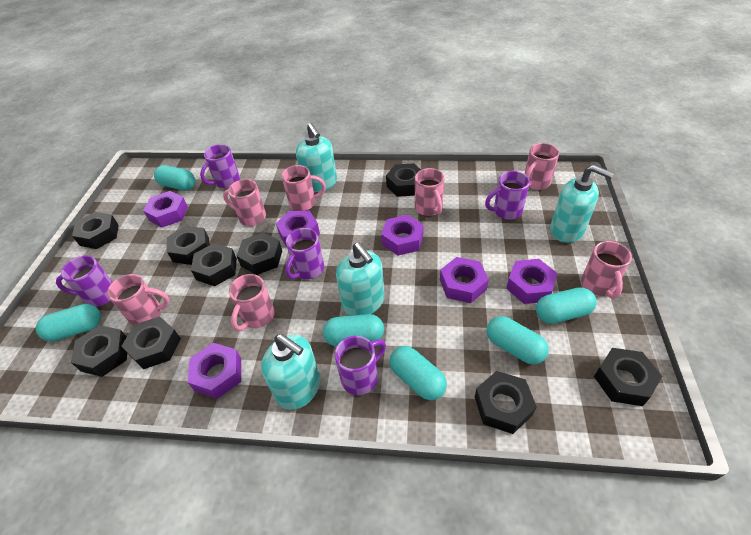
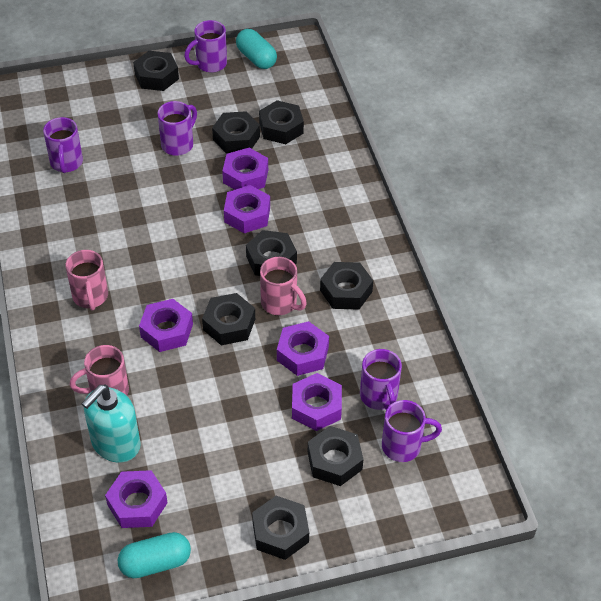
black nut: [71,325,127,377] [72,212,119,249] [122,316,181,369] [167,226,210,265] [191,243,237,286] [236,232,282,275] [386,163,421,197] [475,371,537,434] [594,348,662,406] = 9 -> [133,51,179,91] [202,293,255,345] [212,111,260,153] [246,230,297,276] [252,496,309,560] [259,100,304,144] [308,426,364,486] [320,262,373,310] = 8
pink mug: [107,274,170,326] [223,179,266,226] [229,274,275,331] [282,165,326,211] [415,168,444,216] [524,143,559,190] [581,241,632,299] = 7 -> [66,250,108,311] [70,345,129,396] [260,257,307,315] = 3
turquoise capsule: [36,304,101,341] [154,165,195,191] [323,314,384,346] [390,346,447,400] [487,316,549,365] [536,287,597,324] = 6 -> [118,532,191,578] [236,29,277,69] = 2
turquoise soap dispenser: [261,334,320,410] [296,123,337,192] [336,243,384,316] [550,165,614,243] = 4 -> [82,385,141,462] = 1

